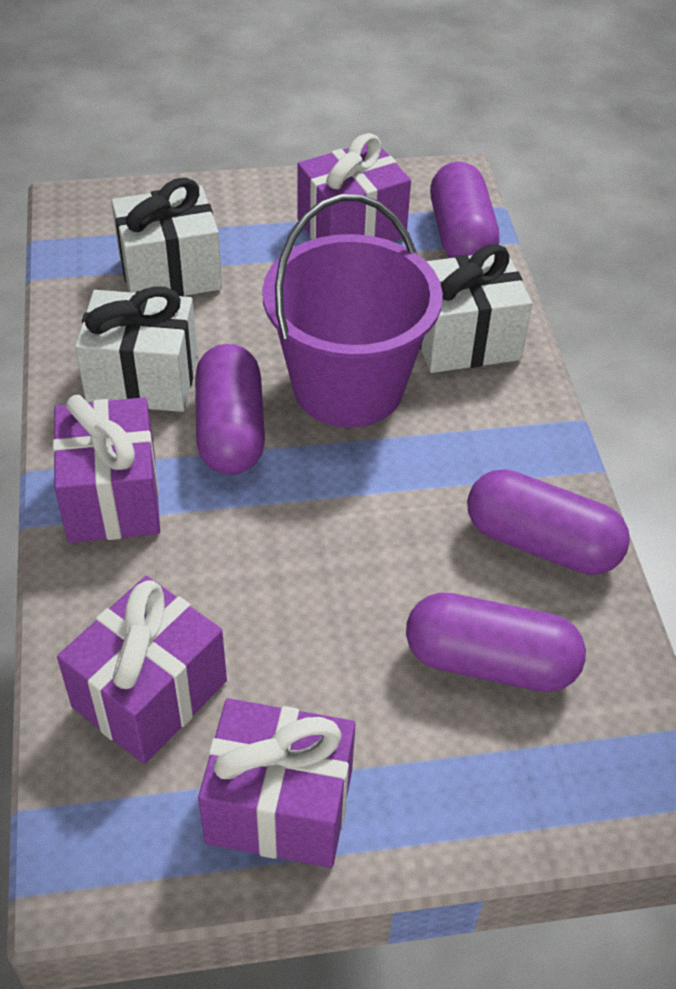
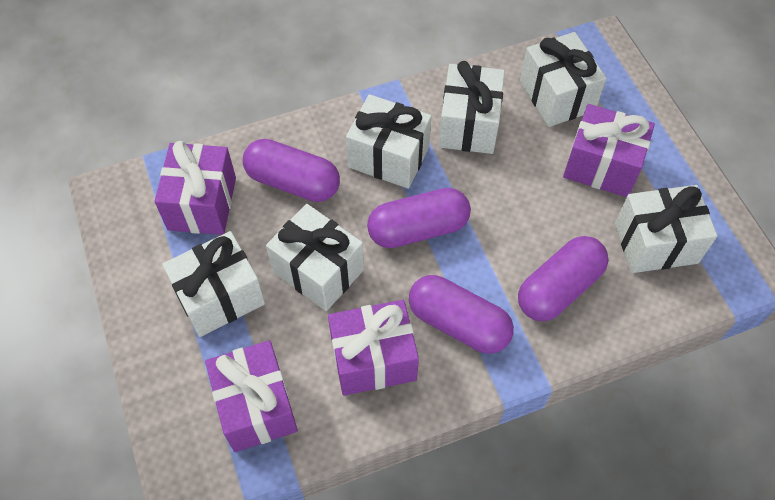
purple bucket: [262,194,443,428] = 1 -> none = 0
white gift: [75,286,198,412] [111,178,222,296] [420,244,532,373] = 3 -> [162,231,265,337] [266,204,364,311] [346,94,432,189] [439,61,505,154] [520,32,607,127] [615,185,717,273] = 6

